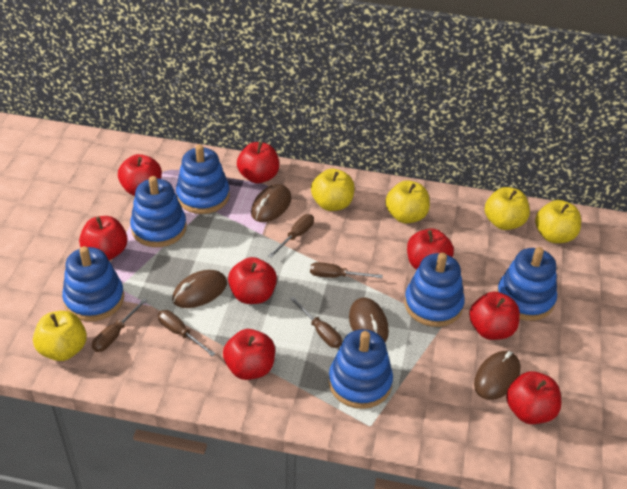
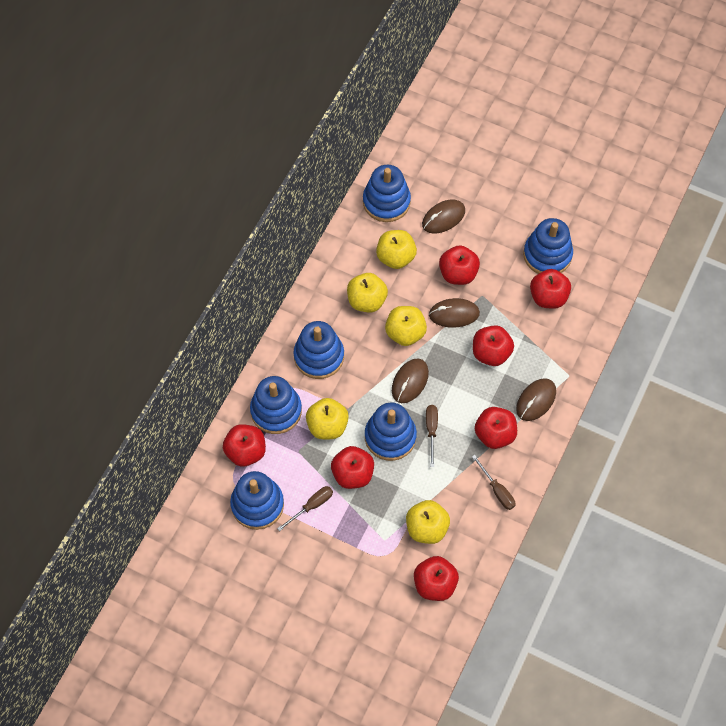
brown screwdriver: [92,298,147,352] [158,310,216,357] [268,214,314,258] [290,297,342,348] [310,262,383,278] = 5 -> [277,486,333,531] [426,405,438,467] [472,455,515,510] = 3
red apple: [79,216,127,260] [118,154,162,196] [223,329,275,380] [228,257,277,304] [237,142,279,184] [407,228,454,270] [469,291,520,340] [506,371,561,424] = 8 -> [223,424,266,467] [331,446,374,489] [414,556,459,601] [439,245,480,285] [473,325,514,366] [475,407,517,449] [530,269,571,309] = 7

